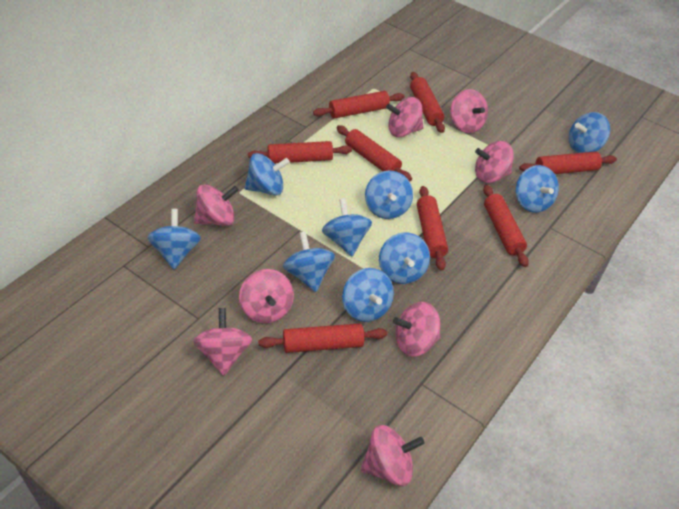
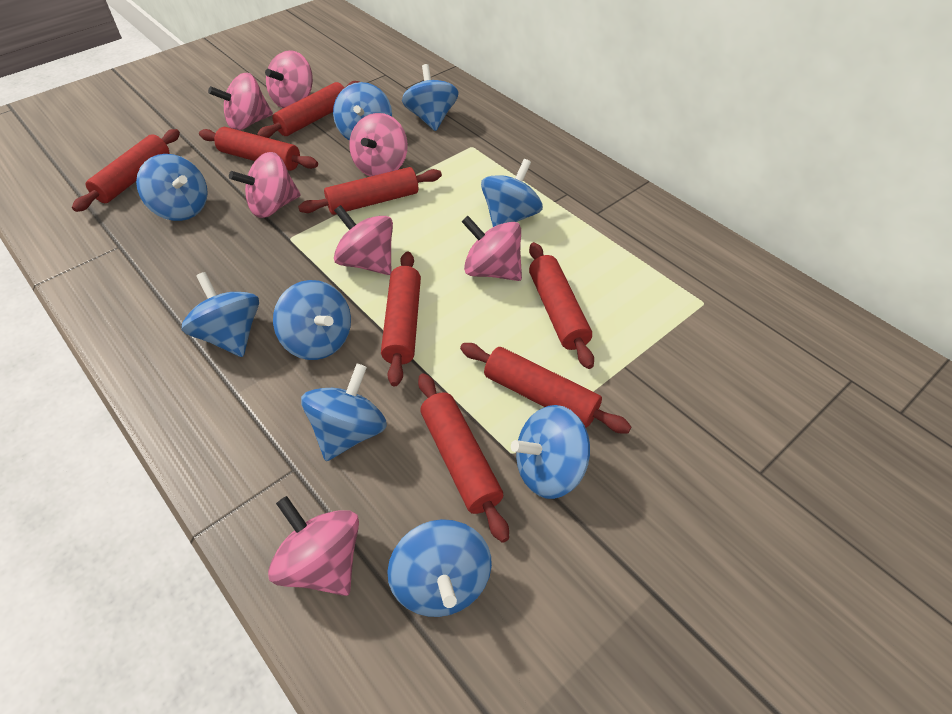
pink spinning top: [193,308,252,376] [194,185,239,226] [239,269,294,323] [360,425,424,486] [386,97,423,137] [393,302,440,357] [450,89,488,133] [475,141,514,183] = 8 -> [208,73,273,131] [229,152,301,218] [265,50,313,108] [268,496,359,596] [334,205,393,275] [349,113,408,176] [462,216,522,281] = 7

